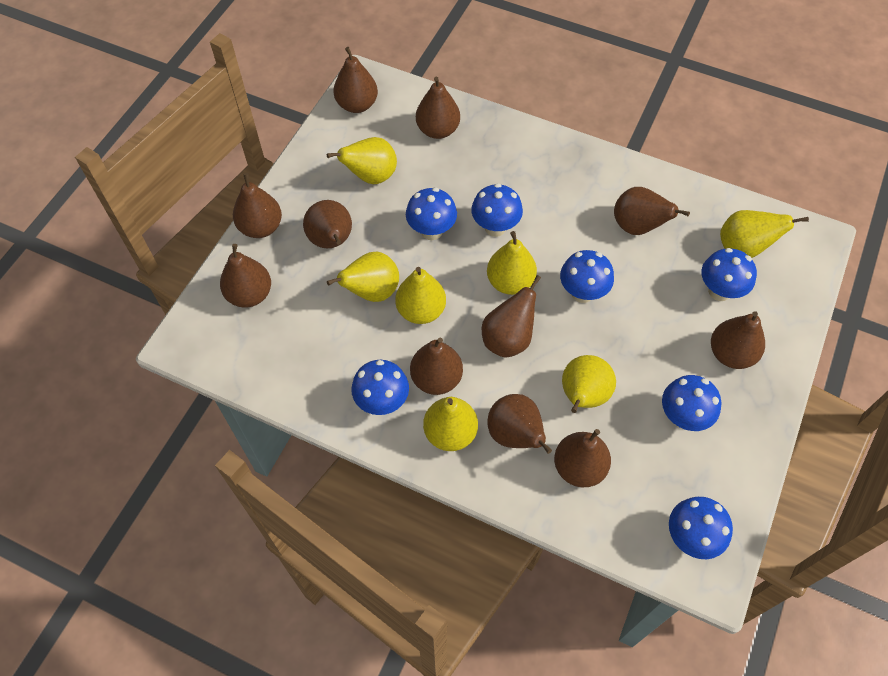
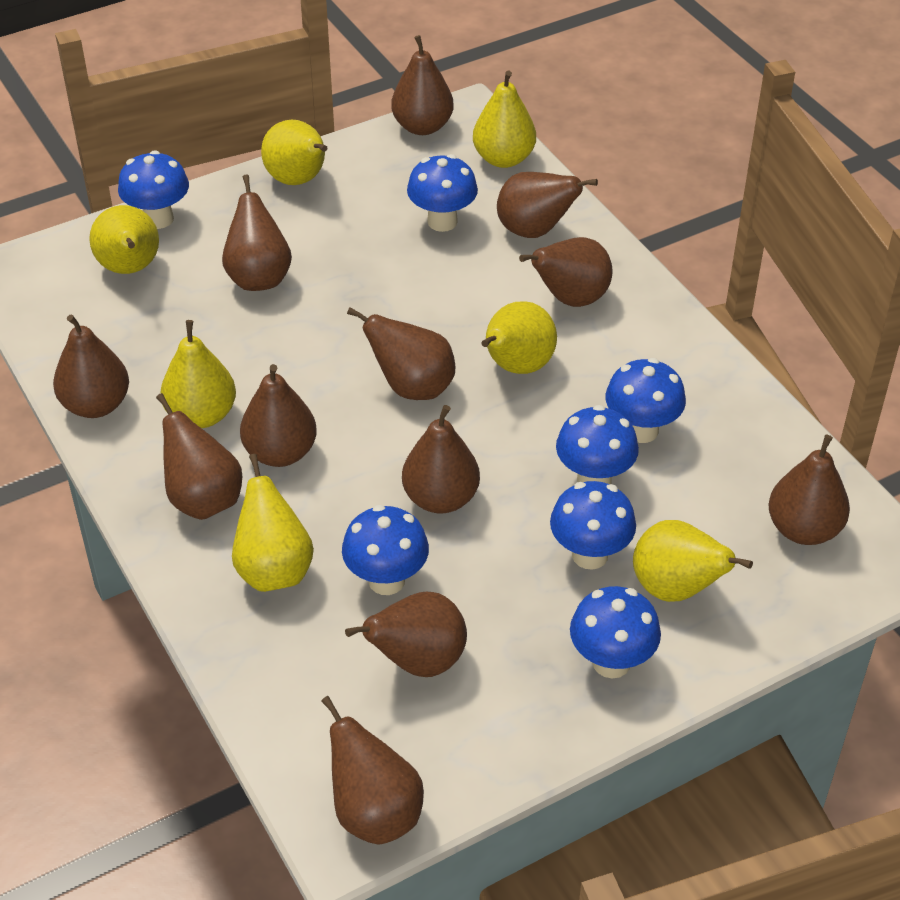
brown pear: [220,244,271,307] [233,173,282,238] [303,200,352,248] [333,47,378,113] [410,338,463,395] [416,77,460,139] [482,275,541,358] [487,394,552,454] [554,429,611,487] [614,187,690,235] [711,311,765,369] = 11 -> [53,314,129,418] [156,393,242,520] [222,174,292,291] [240,364,317,467] [321,696,424,845] [345,592,467,677] [347,307,455,400] [391,35,454,135] [402,405,480,514] [497,172,598,238] [519,237,613,307] [768,435,850,545] = 12

